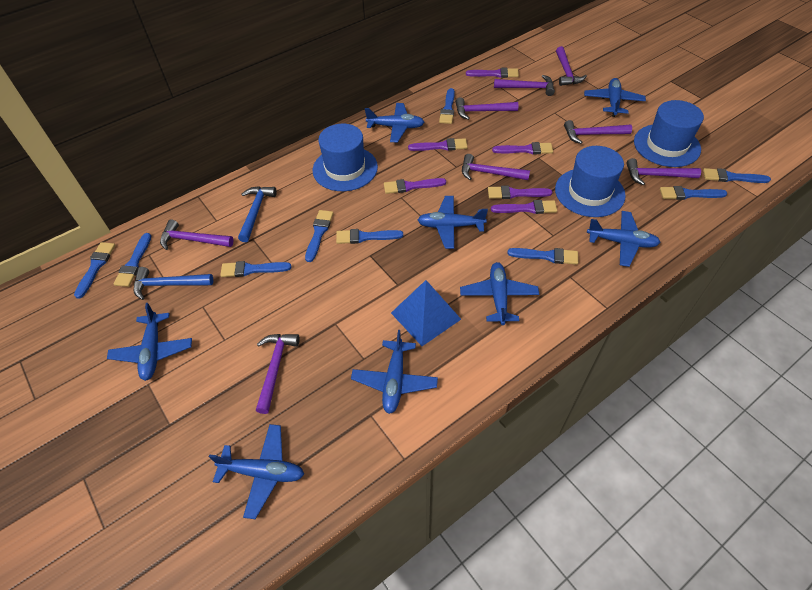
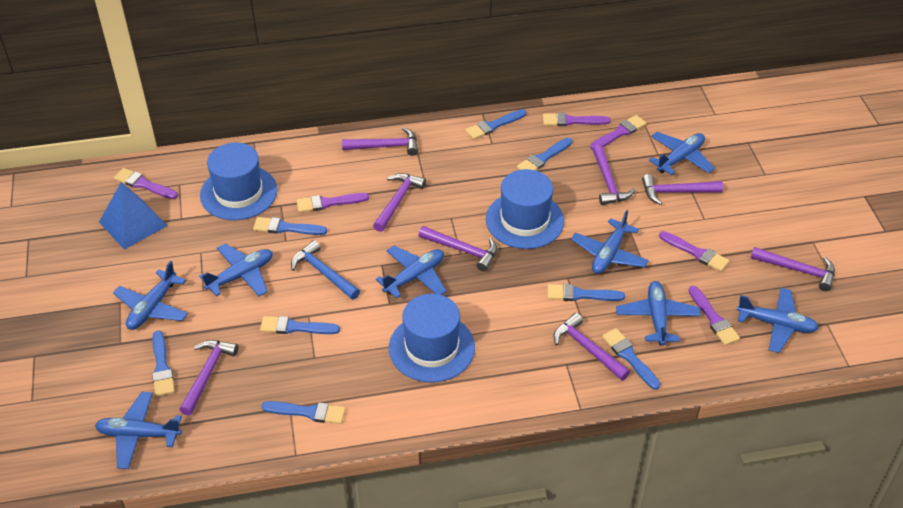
blue brush: [74,242,115,299] [114,233,151,287] [220,261,291,277] [305,210,333,262] [336,229,403,244] [439,88,455,124] [507,248,578,265] [660,186,727,200] [703,168,771,183] = 9 -> [152,330,175,396] [253,217,327,235] [260,316,340,334] [261,401,345,424] [465,109,526,140] [517,138,572,171] [547,284,625,301] [602,328,660,390] = 8
blue hammer: [134,267,213,300] [238,186,277,242] = 2 -> [291,240,360,300] = 1

